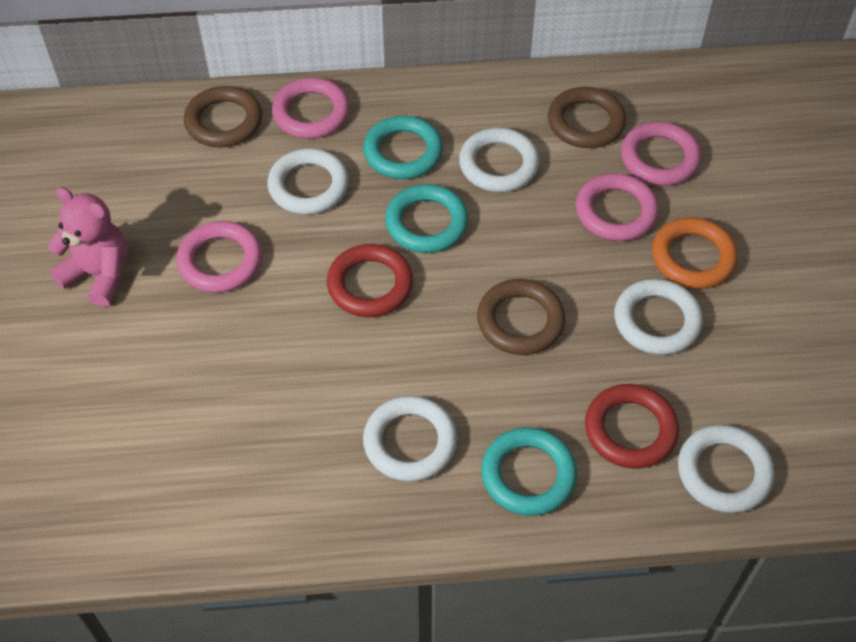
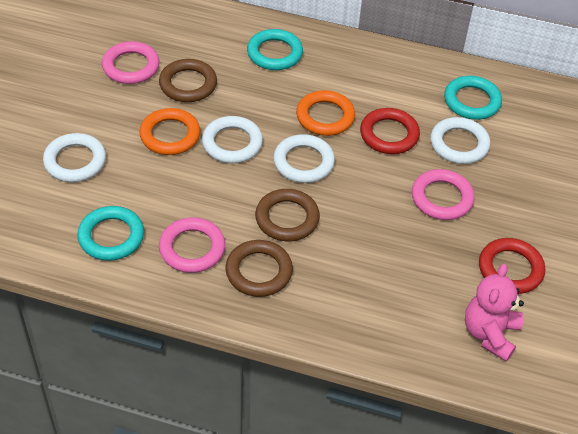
orange ring: [652,217,738,289] = 1 -> [139,108,200,155] [296,90,355,136] = 2
pink ring: [176,221,262,293] [272,78,350,139] [576,173,659,241] [621,122,701,186] = 4 -> [102,41,159,84] [159,217,225,273] [412,169,475,220] = 3
white ring: [267,148,349,215] [363,396,457,482] [459,128,540,192] [614,279,703,355] [678,425,775,513] = 5 -> [43,133,106,182] [202,116,263,163] [273,134,335,183] [430,117,490,164] = 4

